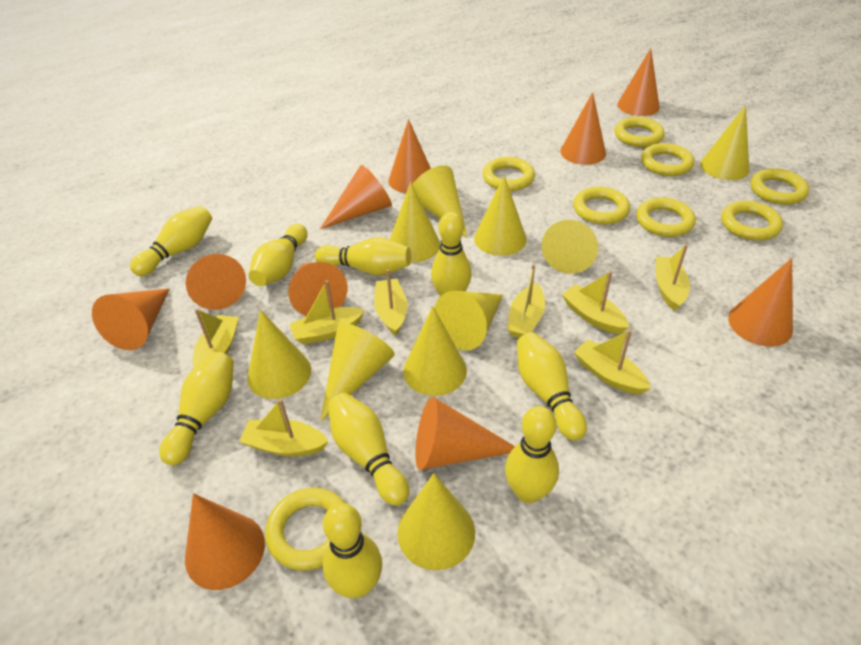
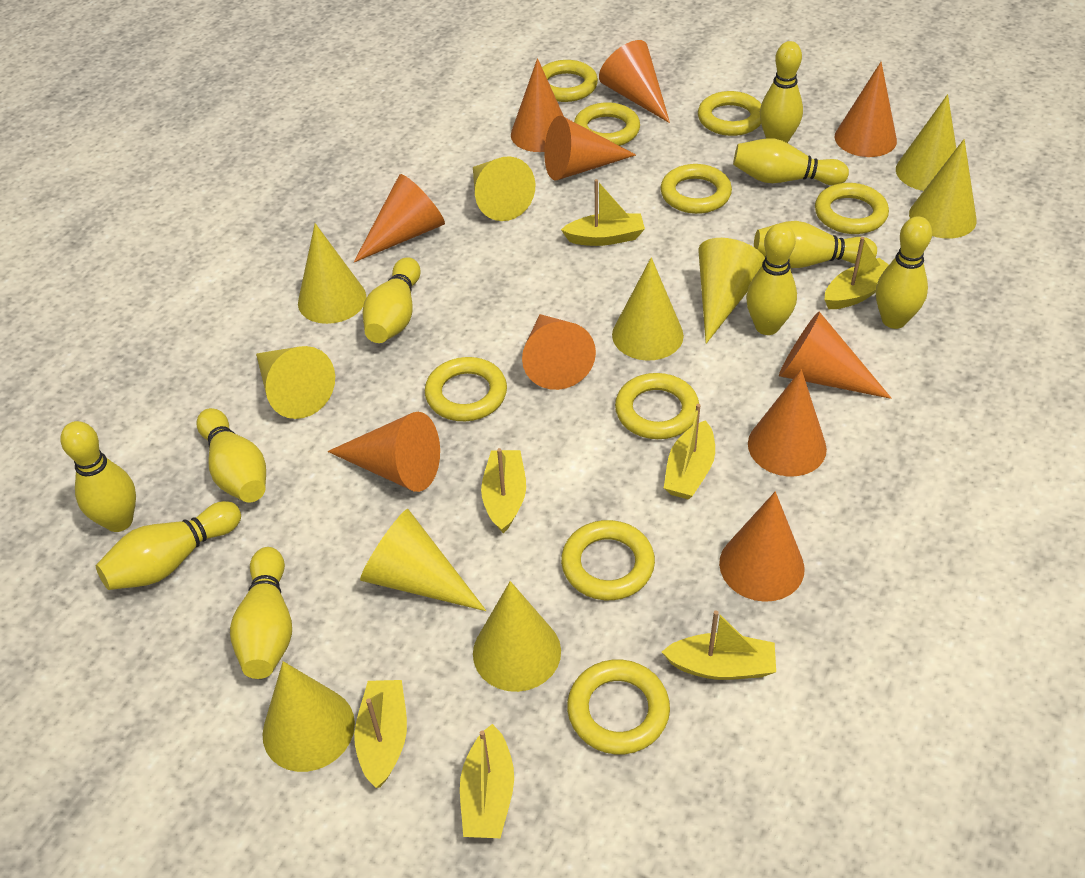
yellow boat: [193,308,239,368] [239,399,329,456] [289,280,365,344] [374,269,408,336] [507,264,545,338] [562,271,629,334] [574,330,651,394] [655,244,690,311] = 8 -> [354,680,407,788] [460,724,514,838] [481,448,526,533] [561,179,645,246] [662,610,776,680] [664,404,715,500] [825,237,889,309] = 7
yellow bowling pin: [130,206,212,276] [160,352,234,466] [249,224,307,286] [315,237,411,275] [323,503,382,598] [328,393,409,506] [431,212,472,296] [505,406,559,503] [517,332,587,441] = 9 -> [61,421,136,532] [96,501,241,590] [197,408,266,503] [230,547,292,679] [363,257,421,343] [733,139,849,185] [746,223,797,335] [754,221,877,268] [760,41,803,143] [876,216,932,329] = 10
yellow ring: [265,488,345,571] [482,157,535,191] [573,187,630,224] [614,117,665,147] [636,197,696,237] [641,143,694,176] [721,201,783,241] [750,168,809,205] = 8 -> [425,357,507,421] [542,60,598,102] [561,520,655,600] [567,660,670,754] [574,102,640,146] [615,373,699,439] [661,164,732,214] [698,91,761,136] [815,183,889,234] = 9

